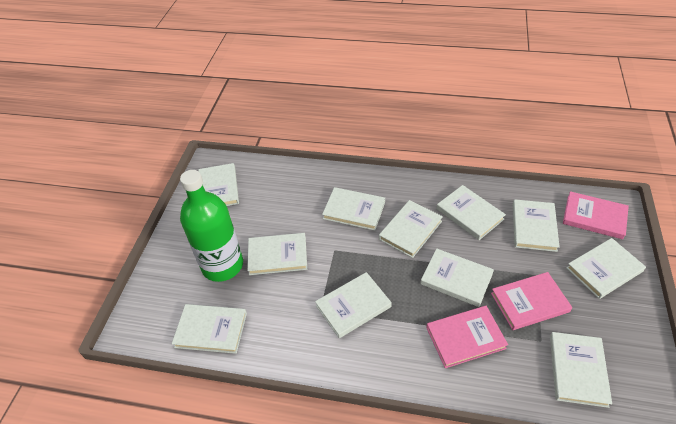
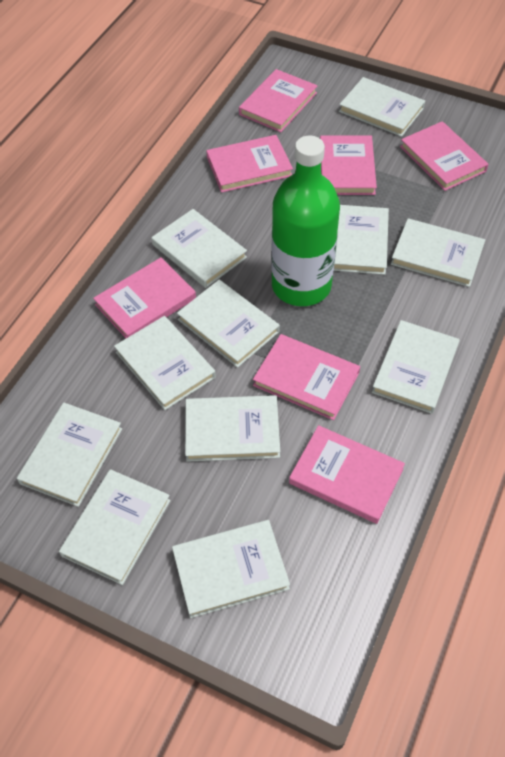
pink book: [426,306,508,368] [491,272,572,330] [563,191,629,239] = 3 -> [93,257,196,338] [206,135,293,193] [239,69,318,132] [253,334,360,420] [289,425,405,524] [320,135,377,195] [400,121,489,191] = 7

